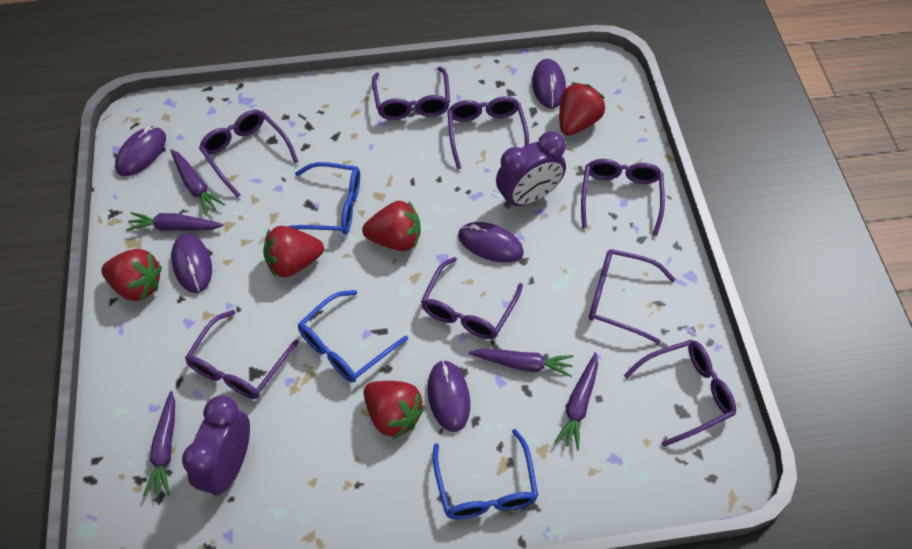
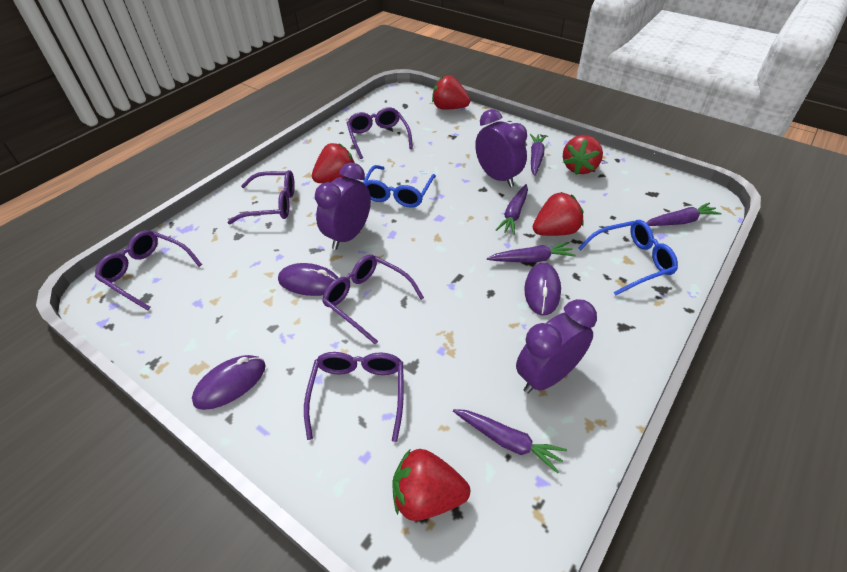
blue glasses: [287,162,360,234] [298,290,408,382] [433,429,538,519] = 3 -> [363,165,436,208] [578,220,678,295] = 2
purple clock: [182,396,250,496] [496,131,566,209] = 2 -> [315,163,371,250] [475,109,527,187] [516,299,597,393] = 3
purple glasses: [185,310,299,399] [199,110,298,198] [372,67,450,120] [421,257,523,339] [447,96,529,170] [581,159,665,236] [589,249,675,344] [624,340,736,447] = 8 -> [95,230,202,310] [227,170,295,224] [304,352,404,442] [322,254,424,344] [347,107,413,159] = 5
purple mouse: [115,126,166,176] [171,234,212,293] [428,360,470,432] [458,222,524,263] [532,59,566,109] = 5 -> [192,355,266,410] [278,263,338,296] [524,263,561,316] = 3

